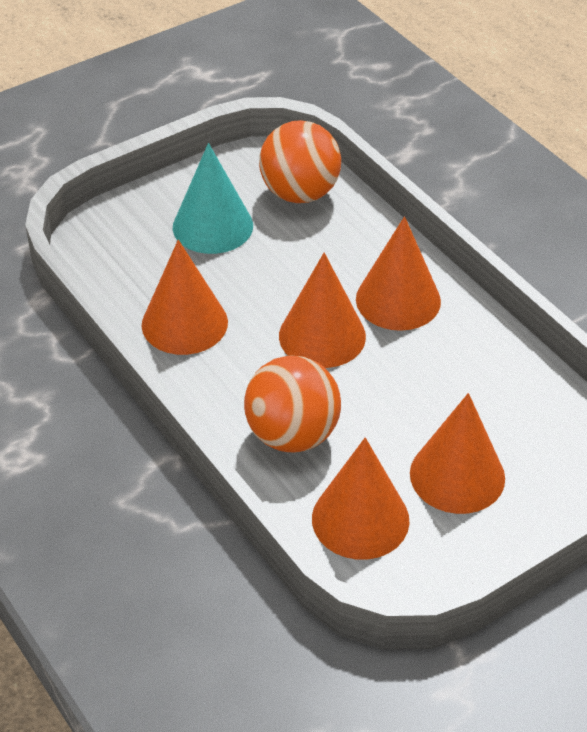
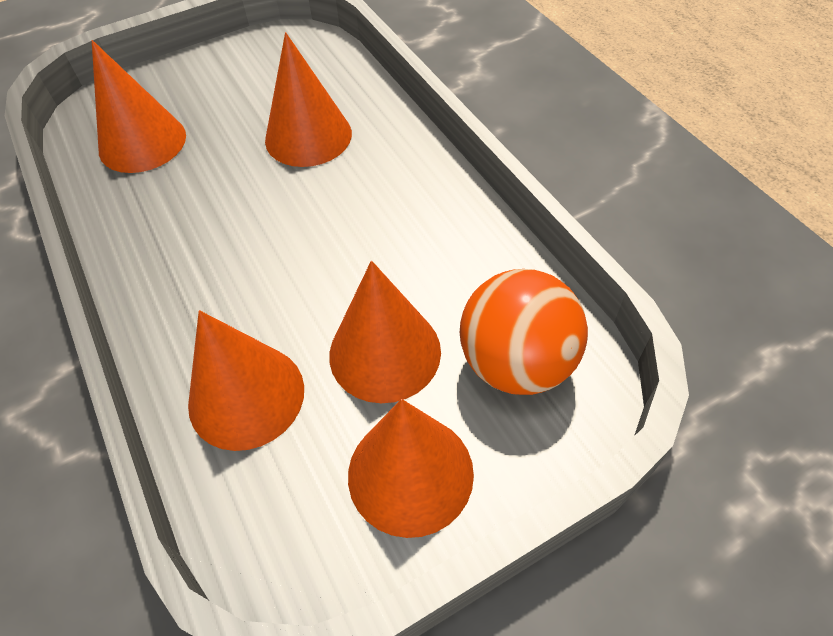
orange ball: [244,355,341,453] [259,120,341,203] = 2 -> [460,269,588,395] = 1
turquoise cone: [173,143,253,254] = 1 -> none = 0

